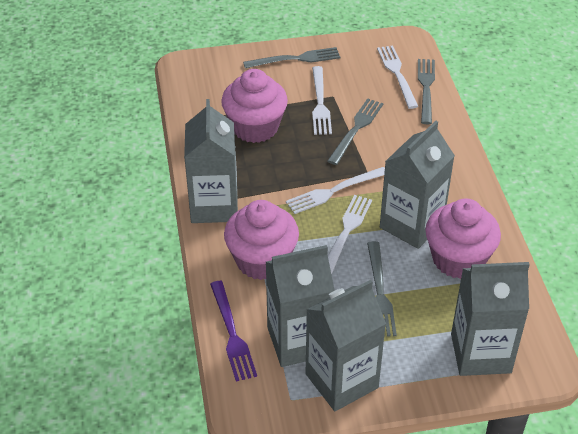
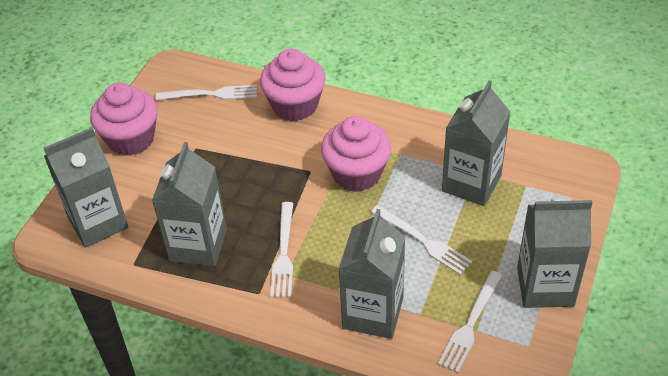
grey fork: [243,47,340,68] [328,98,383,165] [367,241,397,337] [418,59,435,124] = 4 -> none = 0
purple fork: [210,281,257,382] = 1 -> none = 0

